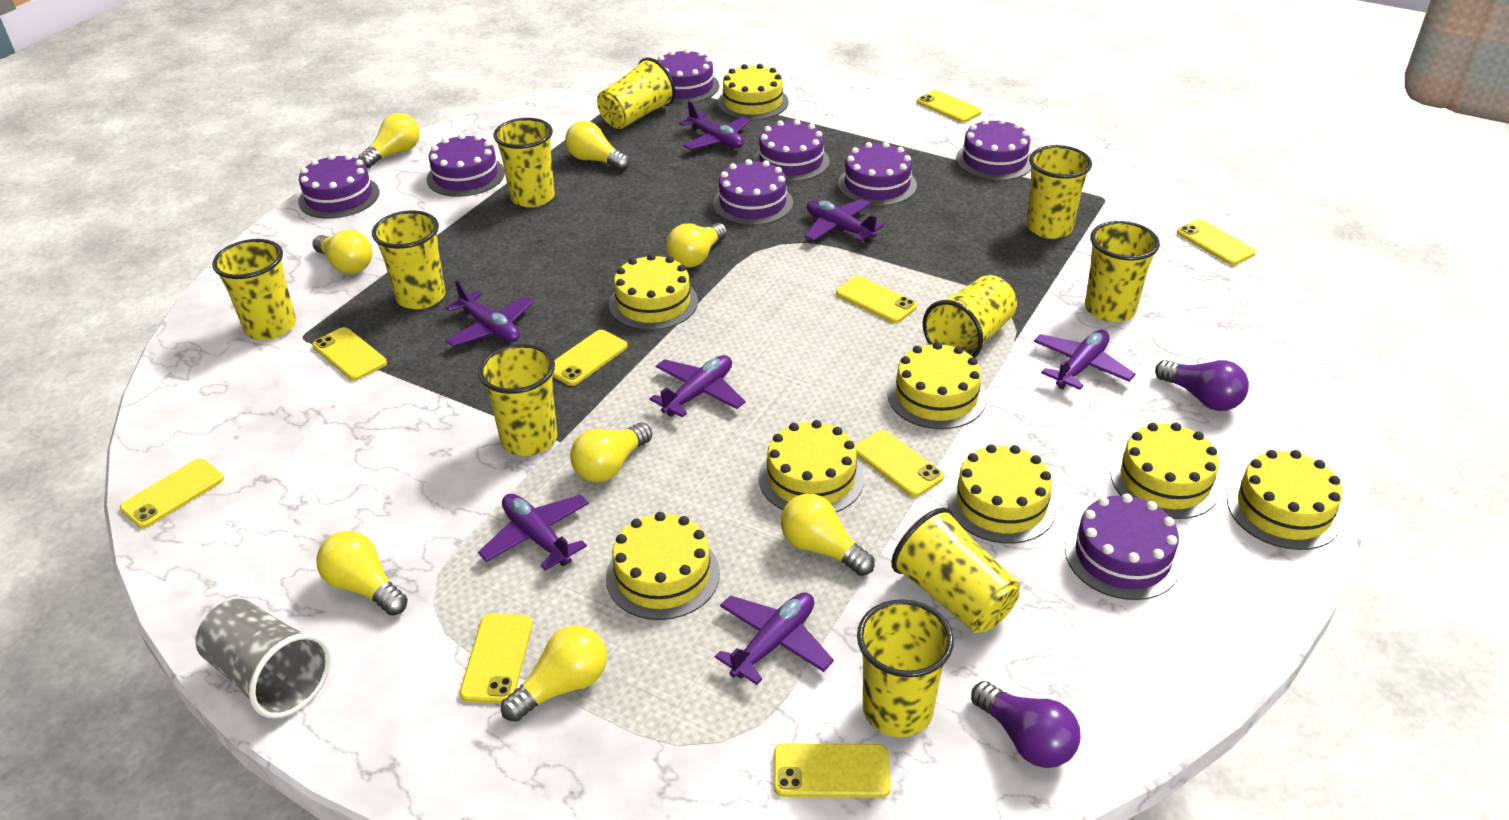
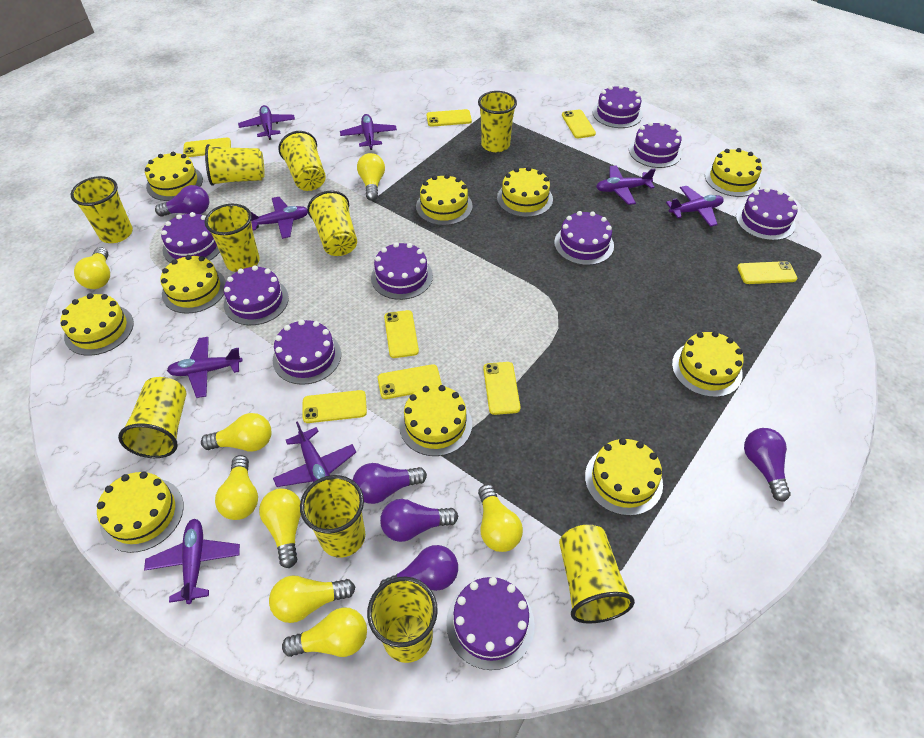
grey cup: [196,599,331,719] = 1 -> none = 0
purple cake: [298,154,379,219] [426,134,505,197] [657,49,719,103] [713,159,793,225] [753,120,830,182] [838,142,917,206] [956,118,1031,180] [1065,494,1181,600] = 8 -> [161,212,220,263] [224,265,289,325] [273,320,341,385] [371,242,433,300] [446,577,535,670] [554,211,614,265] [593,85,642,128] [629,122,682,168] [736,188,798,240] = 9
purple light bulb: [971,681,1081,768] [1155,360,1249,411] = 2 -> [155,185,209,217] [353,463,427,504] [379,545,458,591] [380,499,458,542] [744,428,791,502] = 5
purple plane: [445,280,534,346] [478,494,589,571] [650,355,746,418] [679,101,750,150] [715,592,834,685] [804,199,884,242] [1034,330,1136,390] = 7 -> [144,518,240,604] [167,337,243,398] [238,105,295,140] [250,197,308,239] [273,421,356,487] [340,114,397,150] [596,165,656,205] [666,186,724,227] = 8
yellow cake: [606,512,720,620] [609,254,698,330] [718,64,789,120] [759,420,864,512] [887,342,986,429] [947,444,1057,544] [1111,423,1221,519] [1227,450,1342,550] = 8 -> [60,293,134,356] [97,472,184,553] [145,152,203,201] [160,255,226,314] [399,385,472,456] [416,174,473,226] [497,167,553,217] [585,438,663,516] [672,331,744,397] [705,148,762,197] = 10
yellow phone: [120,458,224,528] [312,327,387,381] [460,613,533,704] [553,330,627,386] [774,744,891,798] [836,276,917,323] [855,430,944,497] [917,90,982,123] [1177,219,1256,265] = 9 -> [183,138,231,157] [303,390,367,423] [378,364,442,399] [384,310,419,358] [427,109,472,127] [483,362,520,415] [562,110,596,138] [737,261,797,284] = 8

